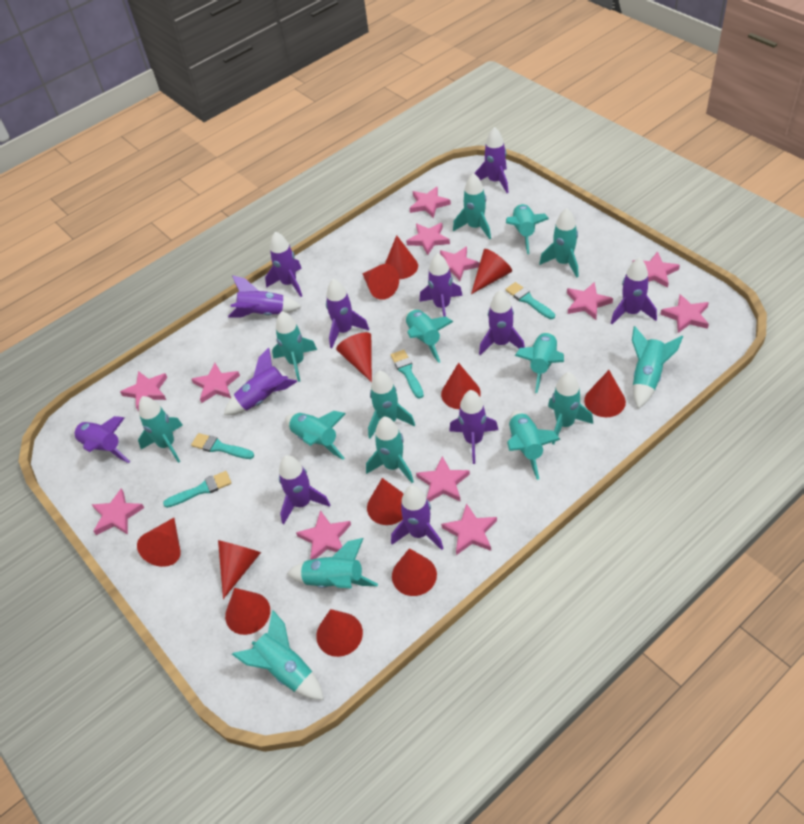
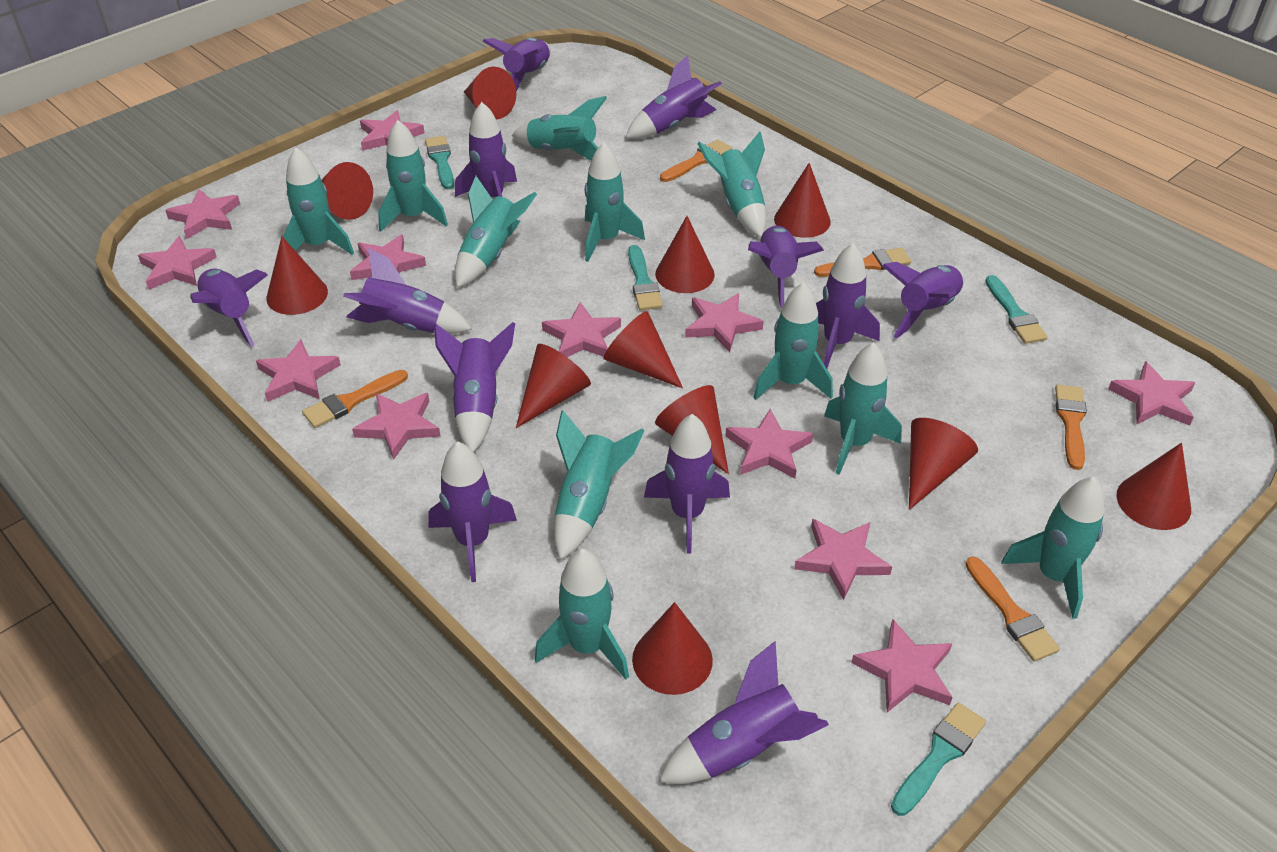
orange brush: none = 0 -> [302,370,408,428] [660,139,732,182] [814,248,911,277] [965,556,1060,661] [1055,385,1087,470] = 5
red cone: [137,518,181,567] [218,540,261,599] [225,588,270,635] [316,609,363,657] [336,332,372,382] [362,264,399,300] [367,478,404,525] [385,235,418,279] [392,548,437,596] [441,363,481,409] [471,249,512,294] [584,370,626,417] = 12 -> [267,236,328,315] [321,162,373,220] [464,67,516,120] [516,344,591,428] [603,311,683,388] [632,602,713,695] [655,216,715,293] [655,385,729,474] [774,163,831,238] [909,418,978,510] [1116,443,1191,530] = 11
turquoise rocket: [138,396,183,463] [232,610,324,700] [272,311,317,382] [285,411,346,460] [287,538,378,588] [366,417,414,483] [368,370,415,438] [406,309,453,363] [453,173,491,240] [506,204,549,254] [507,410,561,480] [515,331,564,393] [539,208,579,277] [548,372,593,445] [632,326,683,409] = 15 -> [283,147,354,255] [378,120,448,232] [455,176,537,288] [512,96,607,161] [535,549,629,679] [554,410,645,560] [585,142,645,262] [697,132,766,238] [753,282,833,400] [824,342,902,475] [1001,477,1104,619] = 11

